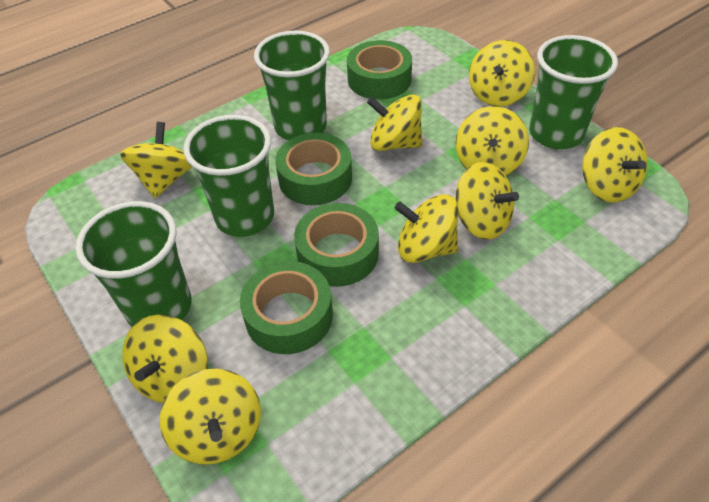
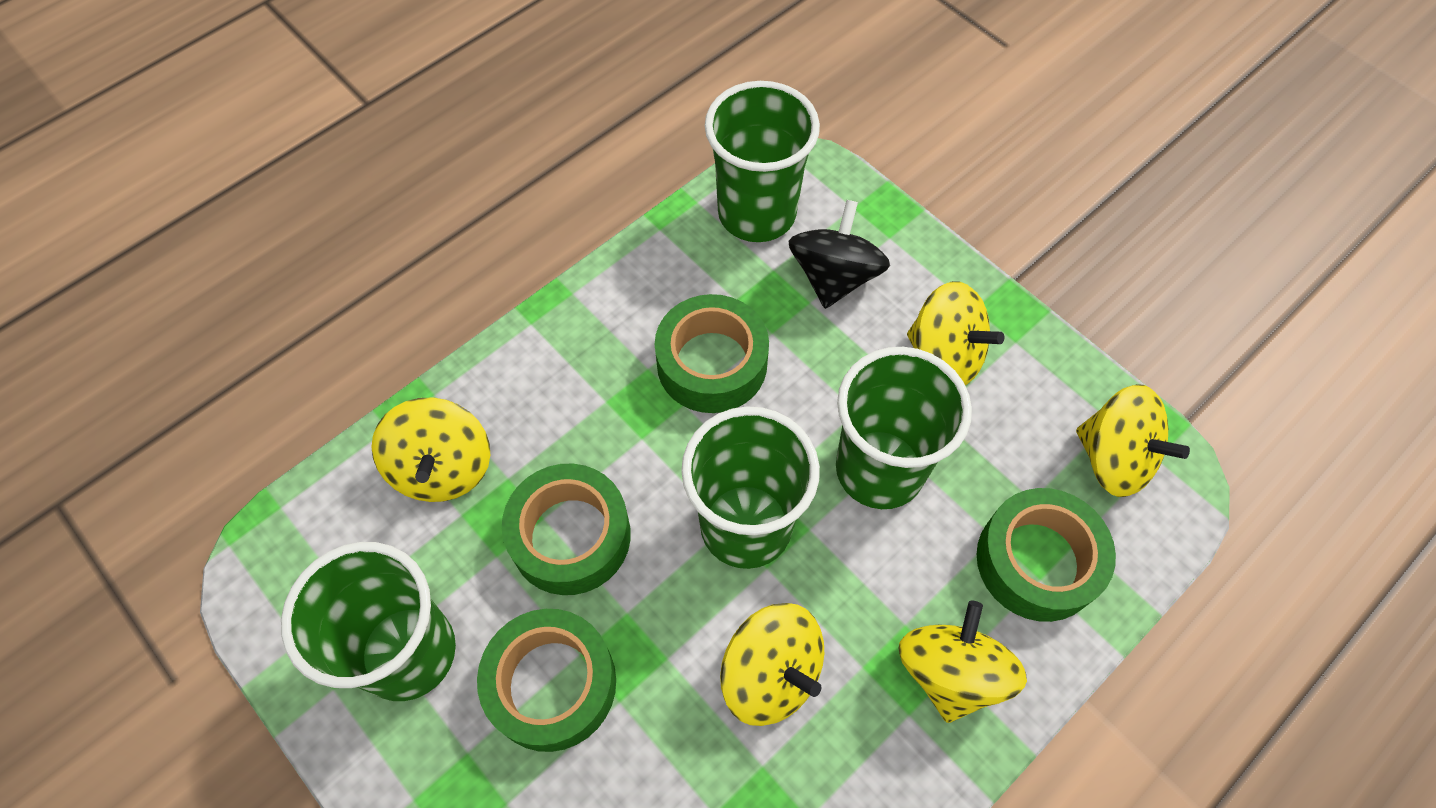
black spinning top: none = 0 -> [789,200,890,309] = 1
yellow spinning top: [120,122,192,198] [122,315,208,403] [160,368,261,465] [367,94,423,151] [394,194,459,263] [455,162,519,240] [456,106,529,175] [469,40,535,107] [582,127,648,202] = 9 -> [371,398,490,502] [720,603,824,726] [898,601,1027,723] [907,281,1004,385] [1076,384,1190,497] = 5

